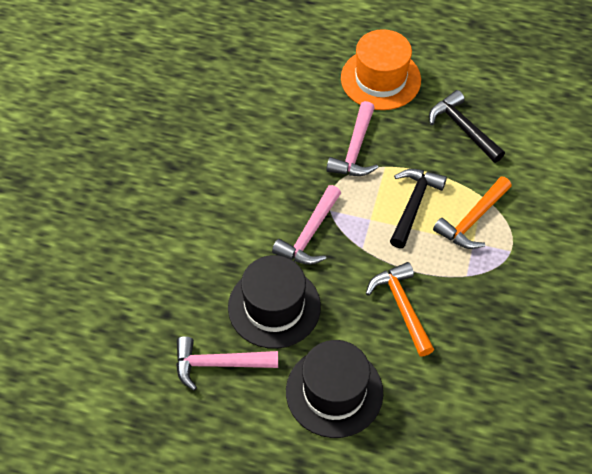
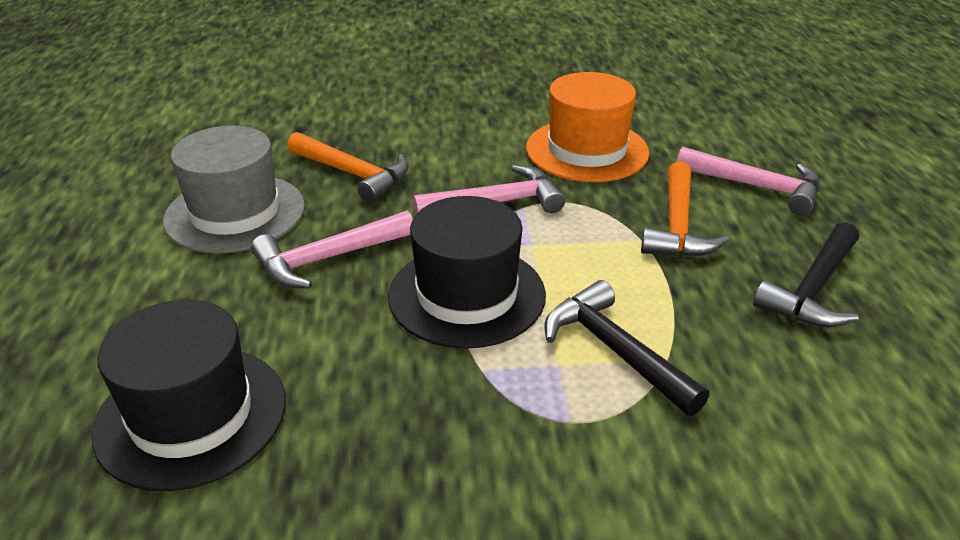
grey hat: none = 0 -> [163,126,305,254] = 1

